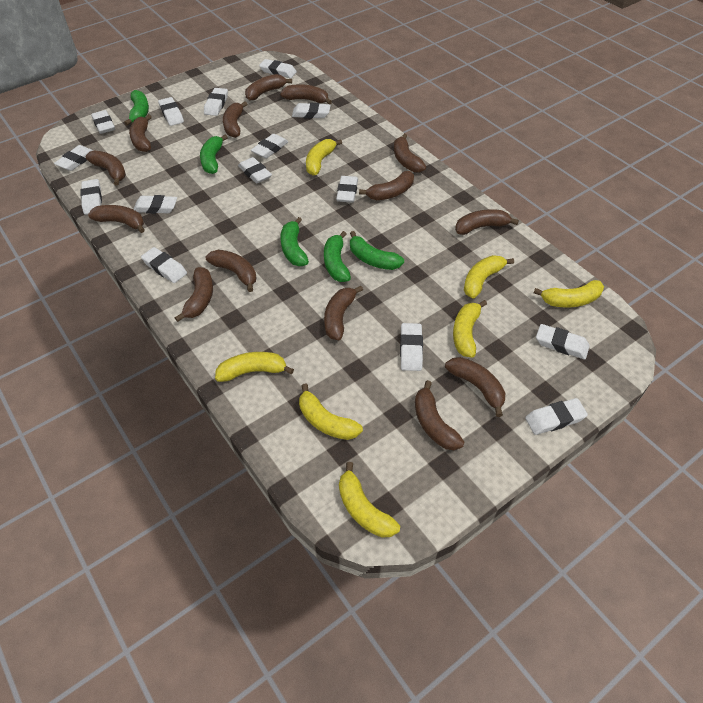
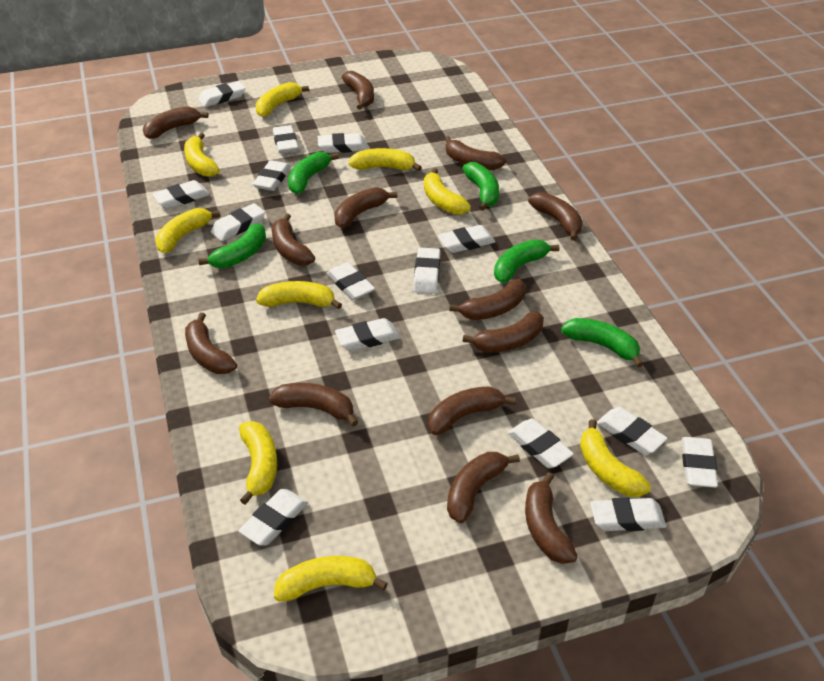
brown banana: [86,150,126,185] [88,205,145,233] [129,114,152,152] [175,267,213,322] [206,250,256,292] [223,101,247,138] [245,74,292,101] [280,84,332,104] [324,286,363,340] [359,171,414,200] [394,134,426,173] [415,380,465,450] [445,357,505,417] [455,209,519,235] = 14 -> [143,106,209,139] [185,313,237,374] [269,383,358,427] [272,213,315,265] [334,187,397,228] [342,71,374,110] [428,386,516,435] [445,136,507,170] [447,452,520,523] [449,279,526,320] [463,312,544,353] [525,472,578,564] [528,192,583,241] = 13
yellow banana: [215,352,294,382] [299,384,363,440] [306,139,342,176] [339,462,400,538] [453,300,487,358] [464,255,514,298] [533,280,604,308] = 7 -> [155,208,221,253] [184,133,220,177] [239,421,277,505] [255,82,309,117] [256,281,342,309] [274,556,388,602] [349,148,422,171] [424,168,471,215] [580,419,651,497] = 9

